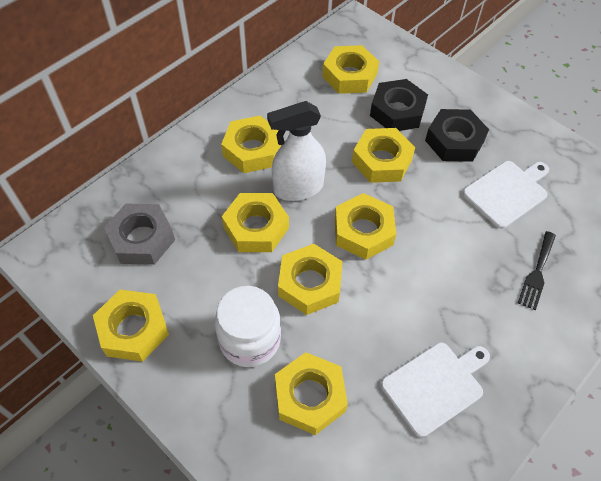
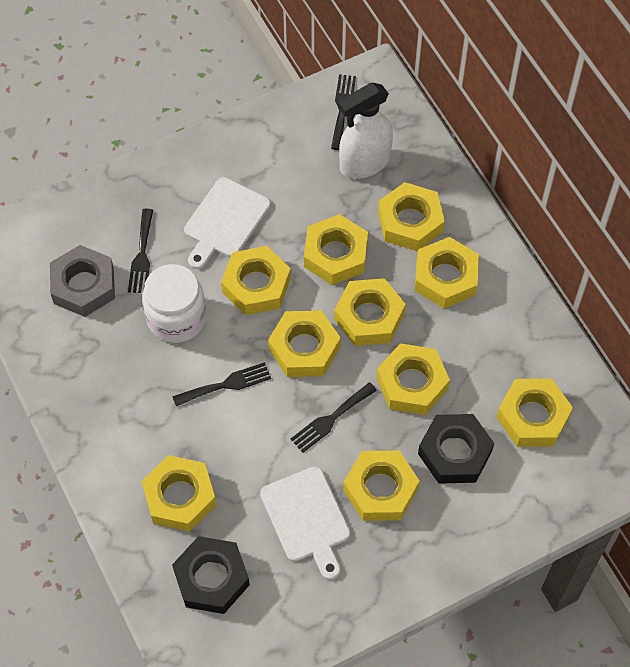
black fork: [518,231,556,310] = 1 -> [128,209,153,293] [172,362,271,406] [291,382,377,453] [331,74,356,150] = 4
yellow nut: [93,290,169,362] [221,116,281,173] [222,193,289,252] [275,352,348,435] [278,244,342,315] [322,45,379,94] [335,193,396,260] [352,128,415,183] = 8 -> [141,455,216,532] [221,246,291,315] [268,310,341,377] [304,214,368,285] [334,278,406,346] [343,451,420,521] [376,343,450,415] [378,182,445,251] [415,237,479,308] [496,379,573,447] = 10

